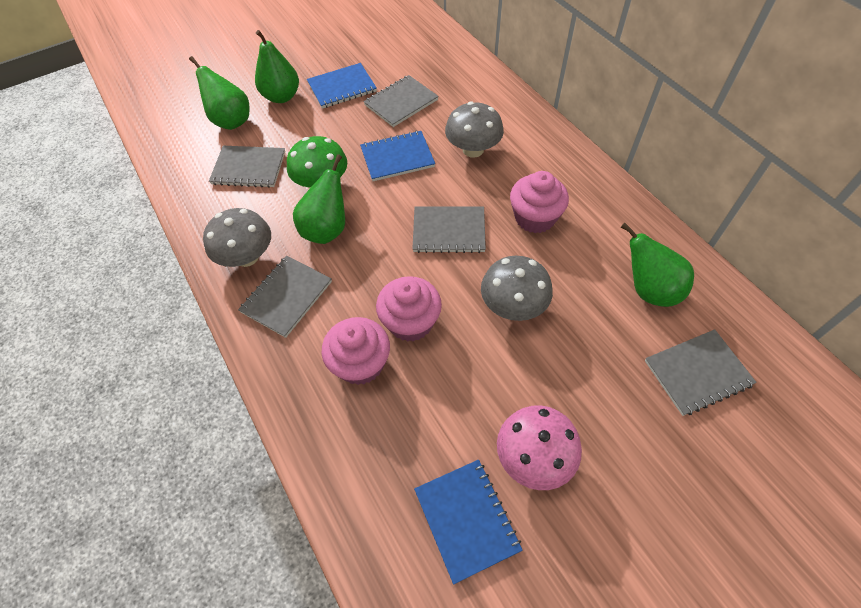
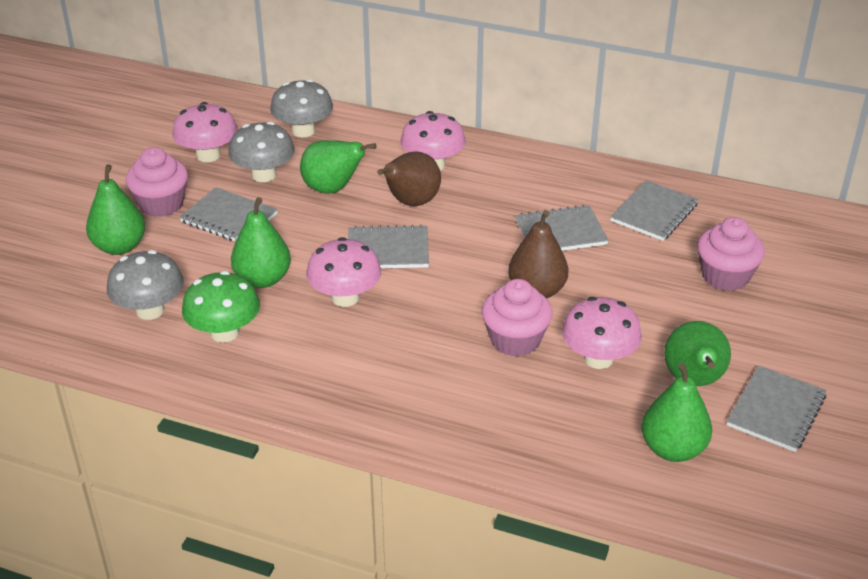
blue notebook: [307,63,377,109] [360,131,435,181] [414,460,523,585] = 3 -> none = 0
brown pear: none = 0 -> [377,151,441,206] [508,210,569,298] = 2
green pear: [189,56,250,130] [255,30,299,103] [293,154,345,244] [621,223,694,307] = 4 -> [86,164,145,255] [231,197,291,288] [300,140,377,193] [642,363,712,462] [664,321,731,386] = 5
pink mushroom: [497,406,582,490] = 1 -> [173,102,238,162] [306,237,381,307] [400,111,466,170] [562,297,642,369] = 4

